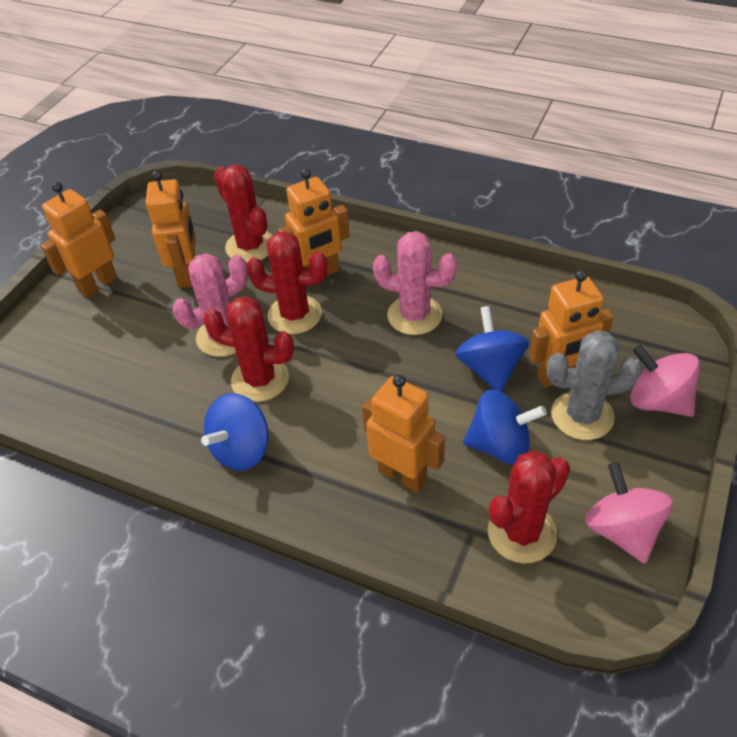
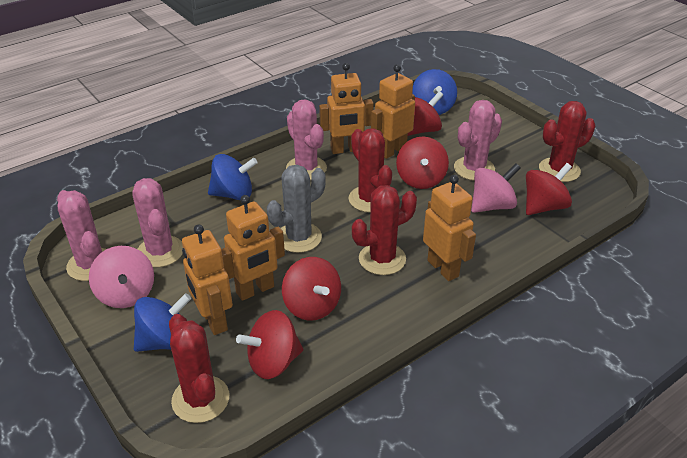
pink cactus: [173,253,248,357] [373,231,457,335] = 2 -> [57,190,106,281] [132,178,183,267] [286,99,327,180] [454,100,502,181] = 4
red spinning top: none = 0 -> [236,310,303,379] [282,257,341,321] [396,137,449,189] [408,91,443,136] [526,163,572,215] = 5

